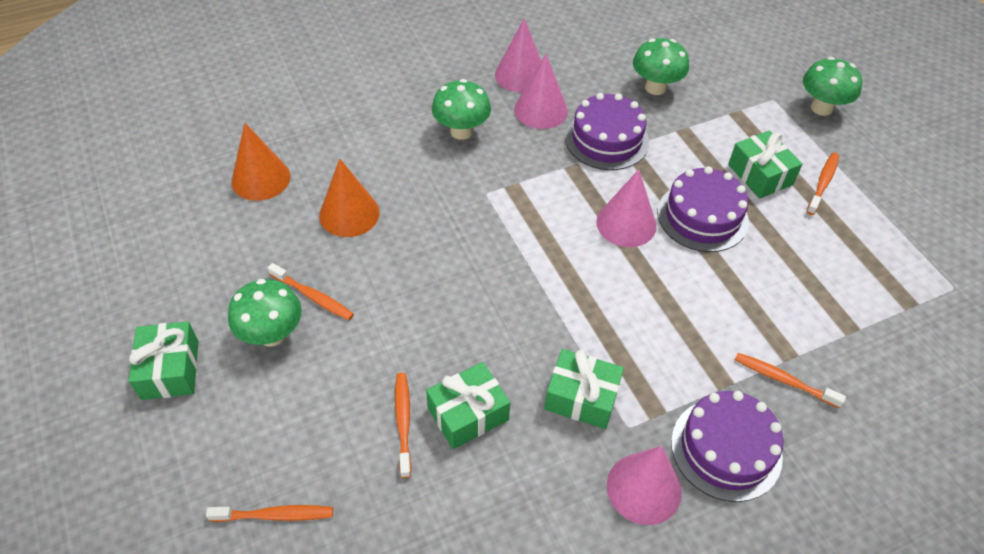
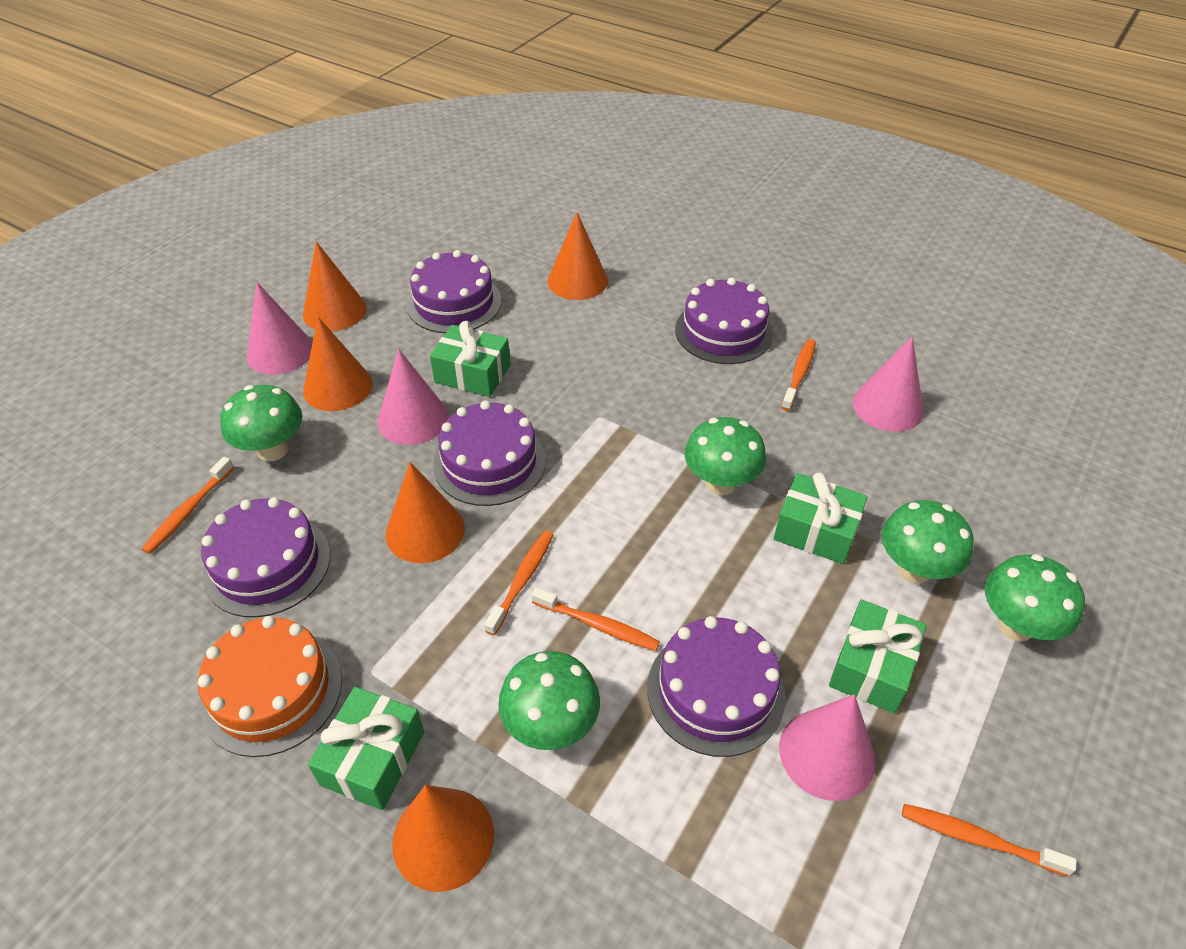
green mushroom: [228,279,302,347] [432,79,491,140] [633,38,689,95] [803,57,862,116] = 4 -> [220,385,302,461] [498,651,600,750] [684,417,766,496] [882,500,974,584] [985,554,1085,641] = 5
orange cake: none = 0 -> [198,616,342,757] = 1
orange cone: [231,123,291,201] [319,159,380,237] = 2 -> [303,241,367,331] [303,317,373,411] [386,462,465,563] [392,785,494,892] [548,212,608,300] = 5
purple cake: [565,93,649,170] [658,166,749,252] [671,391,783,502] = 3 -> [201,497,330,617] [406,250,501,333] [433,400,546,506] [647,616,786,757] [675,277,773,364] = 5

